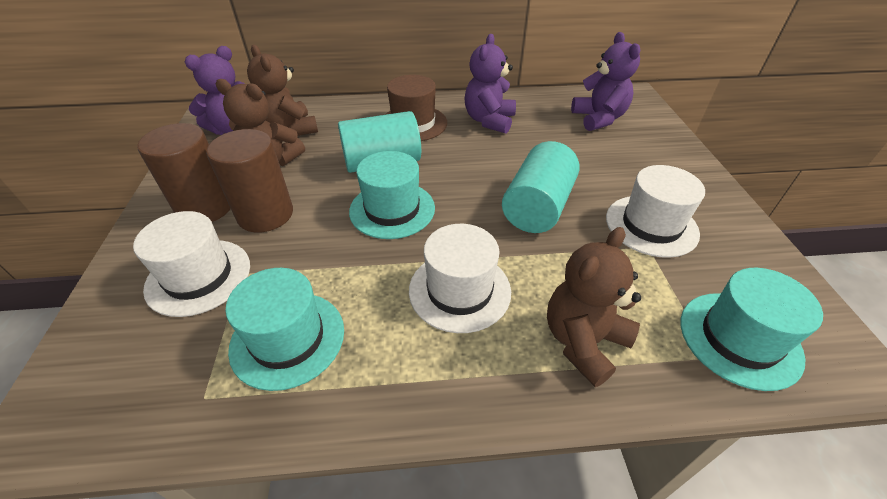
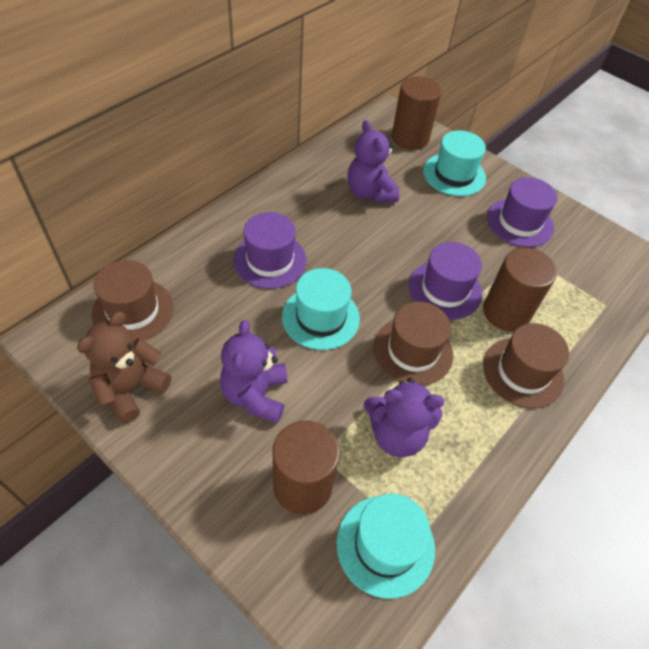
brown cylinder: [137,123,231,222] [206,129,293,233] = 2 -> [273,421,340,514] [392,76,441,150] [483,248,557,331] = 3
brown hat: [385,75,447,141] = 1 -> [91,260,173,342] [373,302,453,385] [483,323,569,408] = 3
brown teddy bear: [216,79,305,166] [247,45,318,136] [547,227,641,387] = 3 -> [77,312,171,424] = 1
purple hat: none = 0 -> [233,212,307,289] [409,242,482,320] [487,177,557,247] = 3
turquoise cylinder: [338,111,421,173] [502,141,580,233] = 2 -> none = 0
white hat: [133,211,250,317] [409,224,511,333] [606,165,705,258] = 3 -> none = 0

